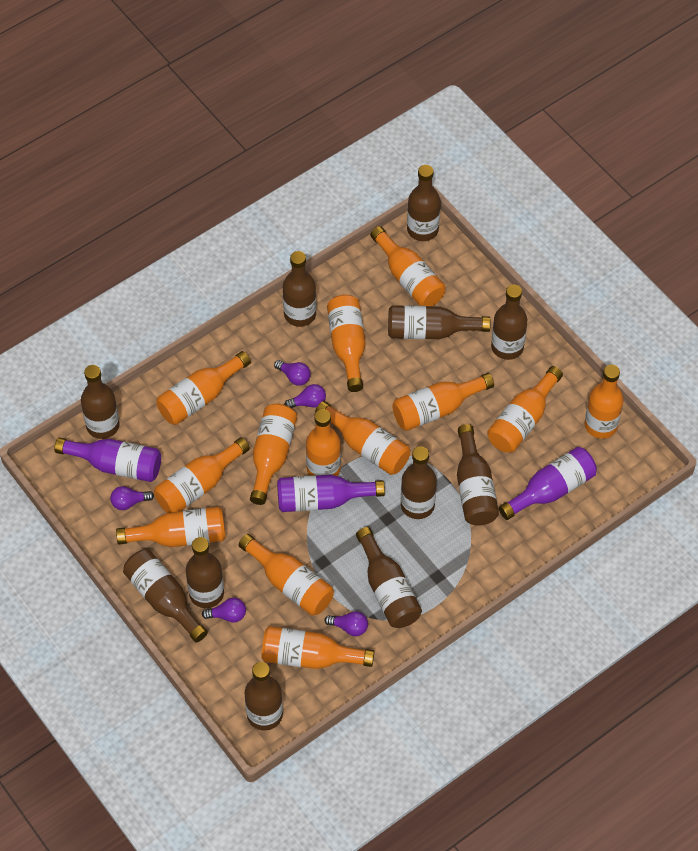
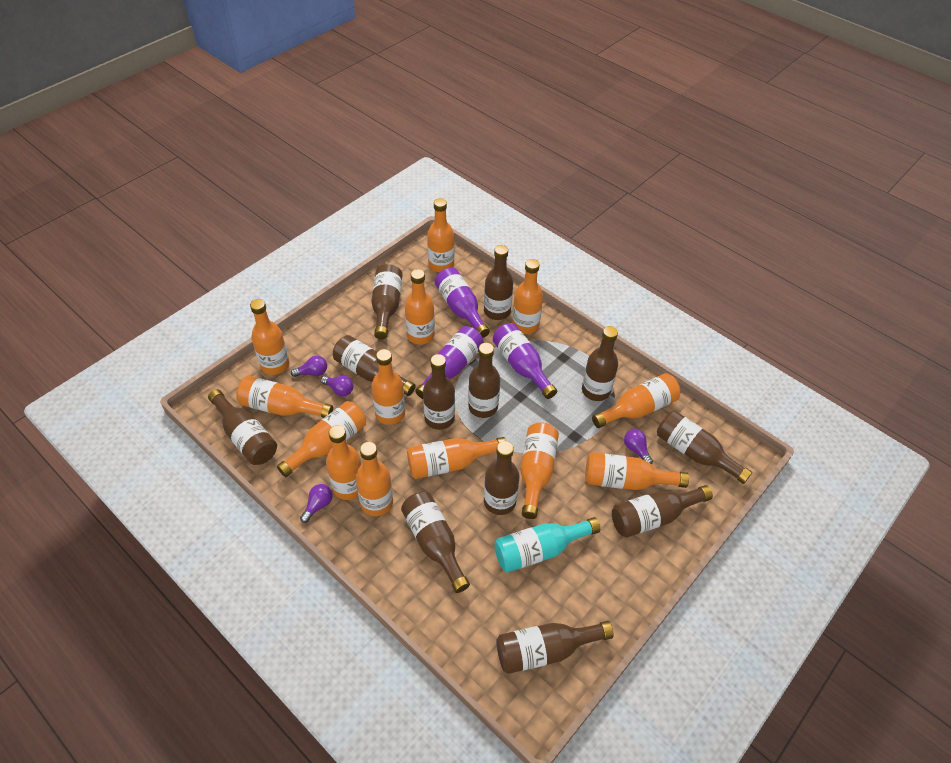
brown bottle: [81,365,120,439] [123,550,208,642] [186,537,224,608] [245,662,283,731] [283,251,316,327] [356,527,422,628] [388,305,490,339] [401,446,437,519] [407,165,440,241] [457,424,499,526] [491,285,527,360] = 11 -> [208,389,277,465] [333,335,416,396] [371,264,402,339] [401,492,470,593] [423,354,455,430] [468,343,500,418] [484,245,513,320] [484,441,520,515] [496,621,614,674] [582,326,618,401] [612,485,713,538] [657,411,752,484] = 12
purple light bulb: [110,486,154,510] [202,598,246,623] [274,360,311,386] [284,384,326,408] [324,611,368,636] = 5 -> [291,356,327,377] [300,484,332,523] [321,375,353,396] [624,429,653,465] = 4
turquoise bottle: none = 0 -> [495,517,600,572] = 1

